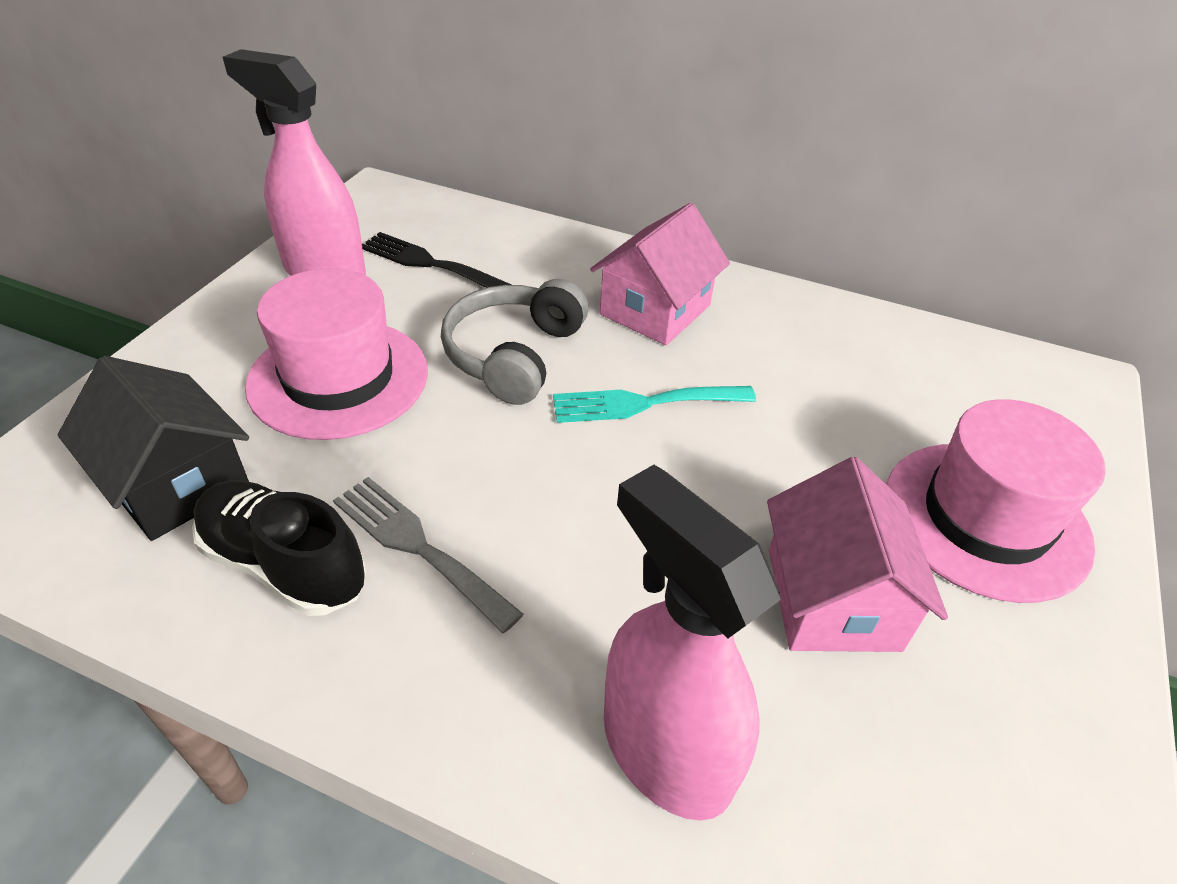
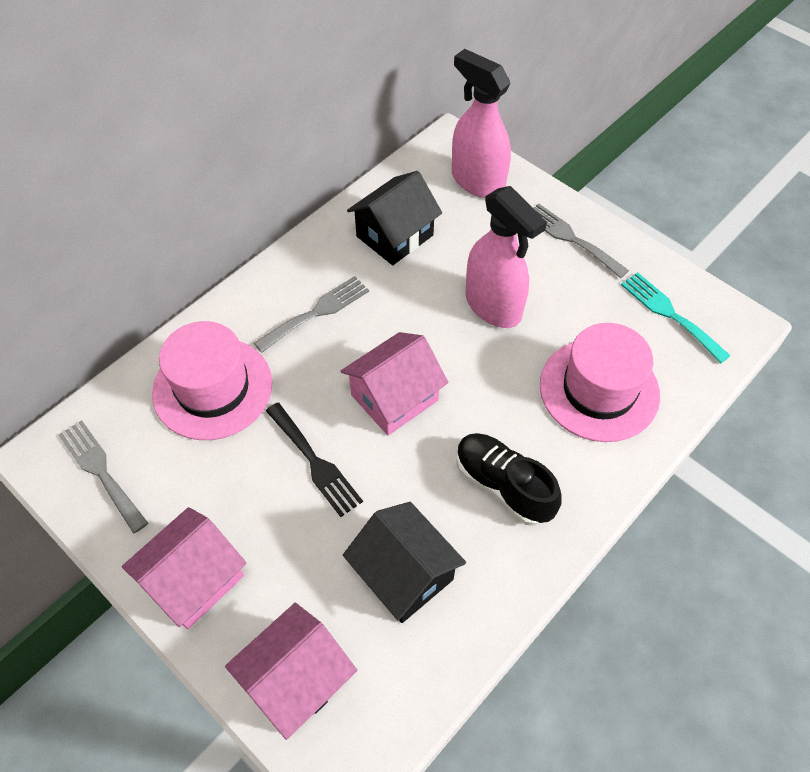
black house: [58,356,249,541] = 1 -> [343,502,466,623] [347,171,442,265] = 2
grey fork: [333,477,524,633] = 1 -> [59,420,148,534] [254,276,369,353] [533,203,629,278] = 3
grey headphones: [441,279,588,405] = 1 -> none = 0
pink house: [590,203,730,345] [767,457,948,652] = 2 -> [122,507,246,629] [225,603,357,740] [341,332,448,435] = 3

